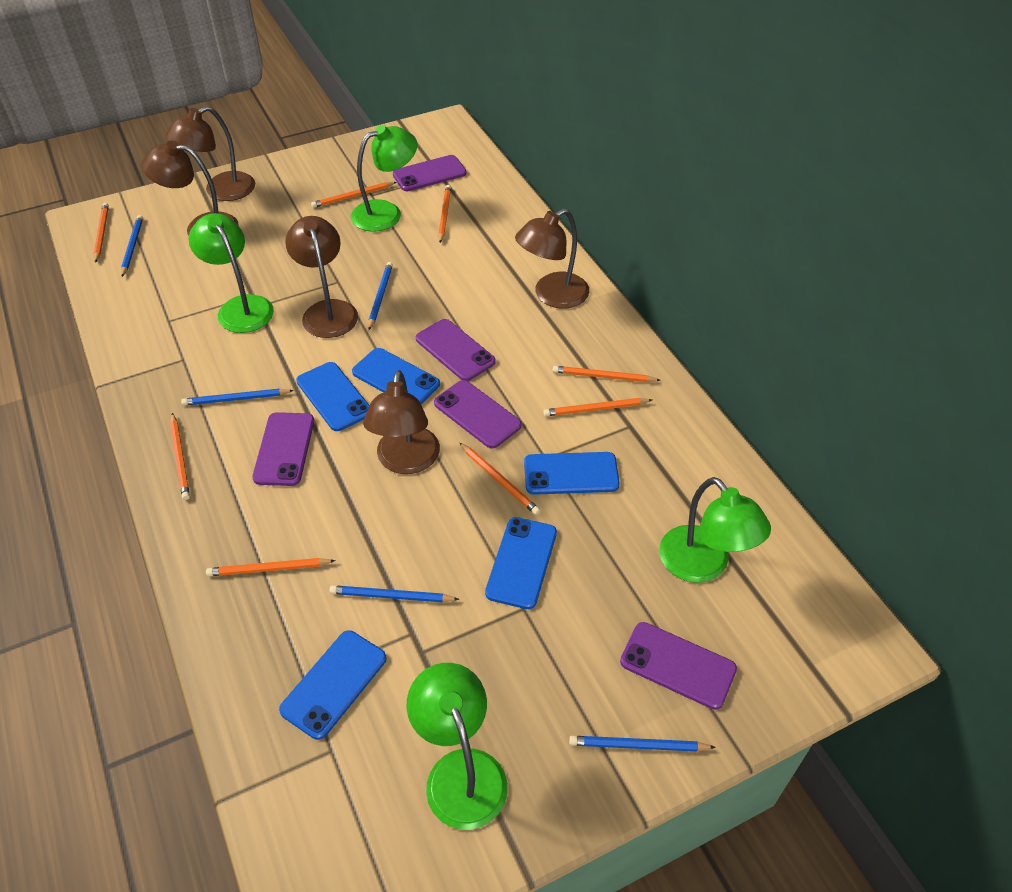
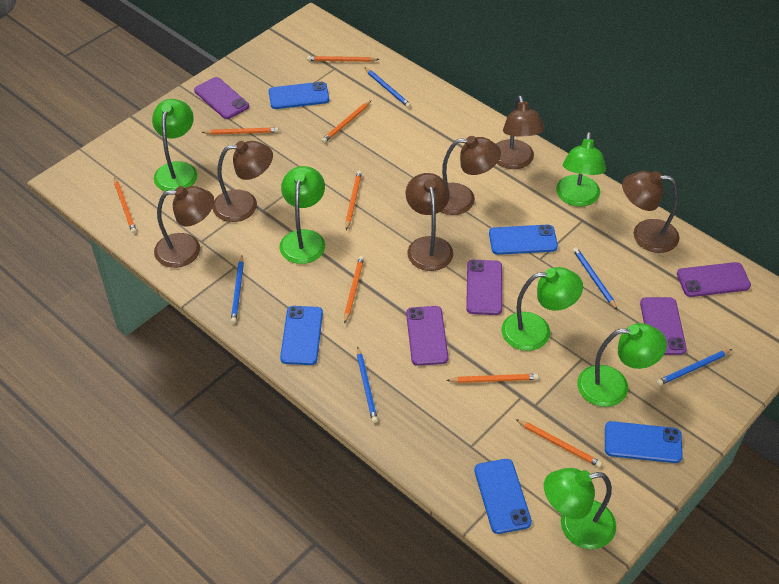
brown lamp: [142,141,239,236] [165,106,255,201] [285,216,358,338] [363,370,440,474] [515,209,589,309] = 5 -> [154,186,214,268] [213,141,273,222] [406,173,453,271] [440,136,501,215] [497,95,545,169] [622,171,679,253] = 6
green lamp: [189,213,274,333] [351,125,417,232] [407,663,508,830] [660,477,771,583] = 4 -> [152,99,197,191] [280,166,325,264] [502,267,583,351] [544,468,616,549] [556,132,606,207] [577,323,667,407] = 6

